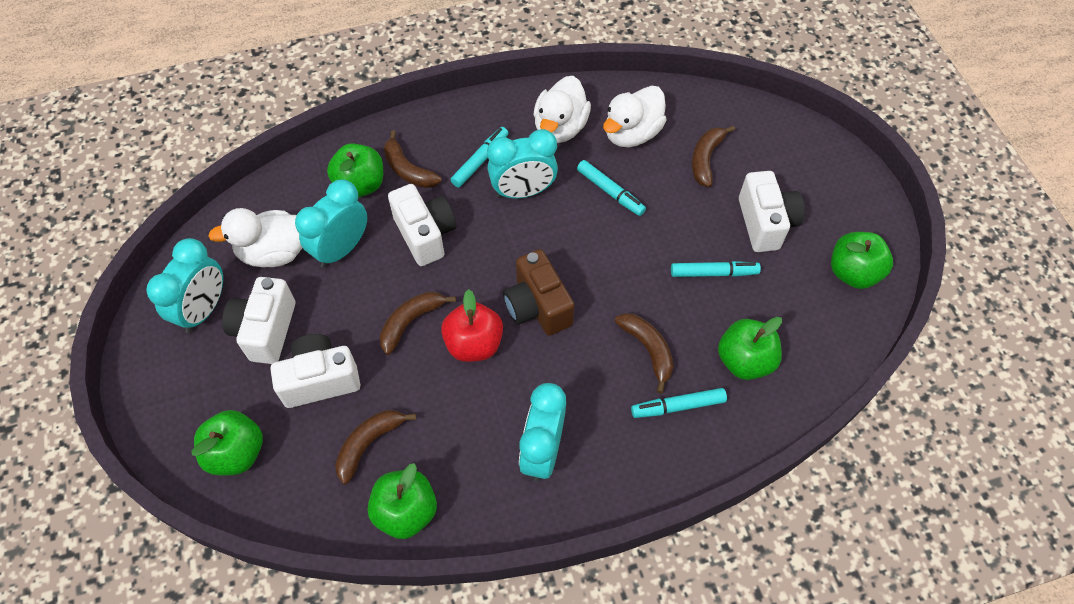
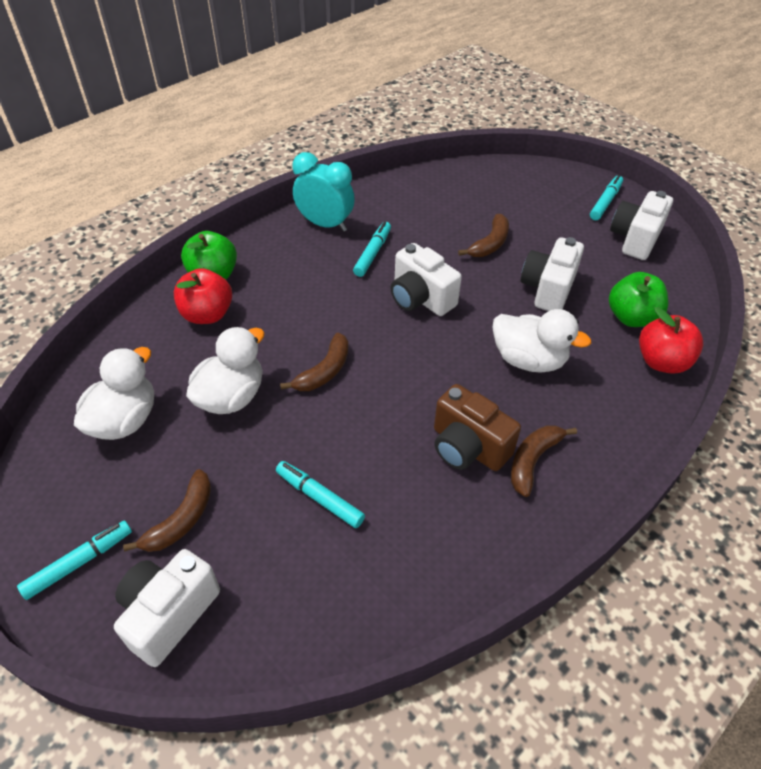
brown banana: [335,410,416,484] [380,291,456,355] [384,131,442,188] [615,313,674,394] [692,126,735,187] = 5 -> [123,469,211,552] [280,333,349,391] [458,214,509,257] [511,425,577,497] = 4
green apple: [191,410,263,475] [327,143,383,198] [368,463,437,539] [718,317,782,380] [831,232,893,289] = 5 -> [181,231,237,280] [609,272,668,327] = 2
red apple: [441,289,503,362] = 1 -> [174,268,232,324] [639,307,703,374] = 2
turquoise clock: [146,238,223,333] [295,179,367,268] [487,129,558,199] [519,383,566,482] = 4 -> [292,152,355,232] = 1

